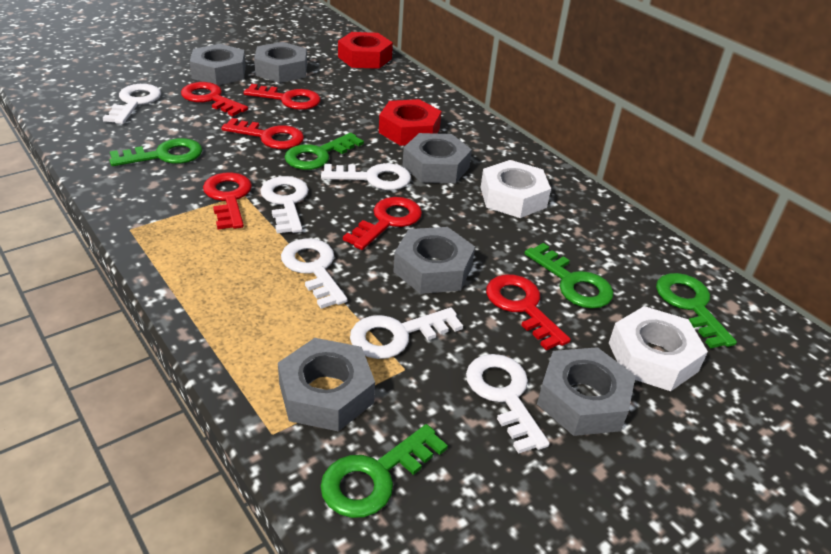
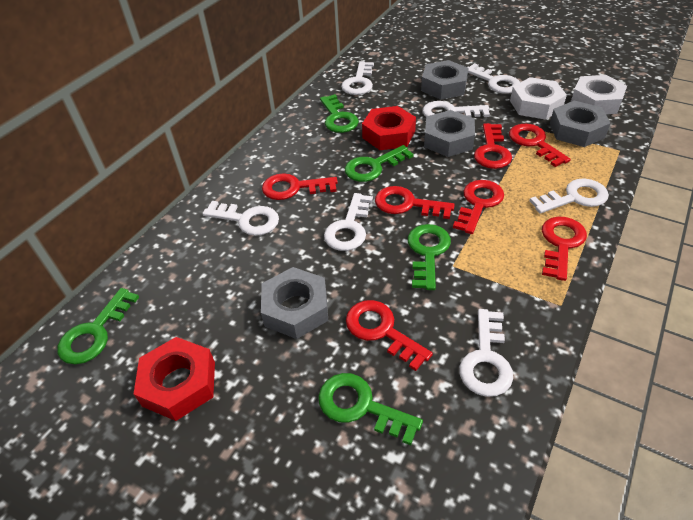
grey nut: [190,44,246,85] [254,42,307,83] [278,338,375,431] [393,227,475,294] [402,133,472,183] [537,347,635,436] = 6 -> [261,267,328,339] [421,60,469,100] [424,110,475,157] [550,101,611,147] = 4
red key: [181,82,248,116] [203,172,252,229] [221,118,304,149] [244,84,321,110] [343,197,422,250] [486,274,571,351] = 6 -> [262,173,338,200] [346,300,433,371] [375,186,455,219] [453,180,504,234] [474,123,512,169] [509,124,571,167] [542,217,587,281] = 7
white key: [103,84,161,124] [260,176,309,233] [281,238,348,309] [321,163,411,190] [350,308,463,359] [466,354,550,454] = 6 -> [202,201,279,236] [324,193,373,251] [341,61,374,95] [422,101,490,117] [459,309,513,397] [467,63,520,94] [529,179,609,214] = 7

